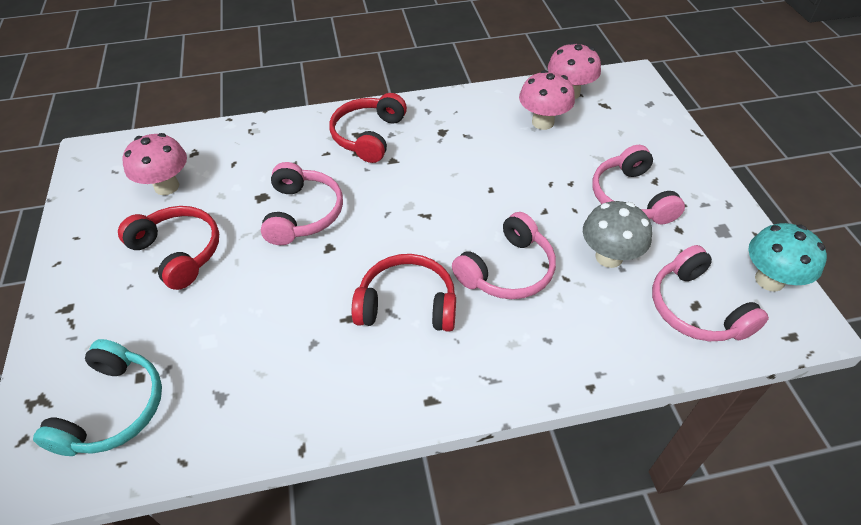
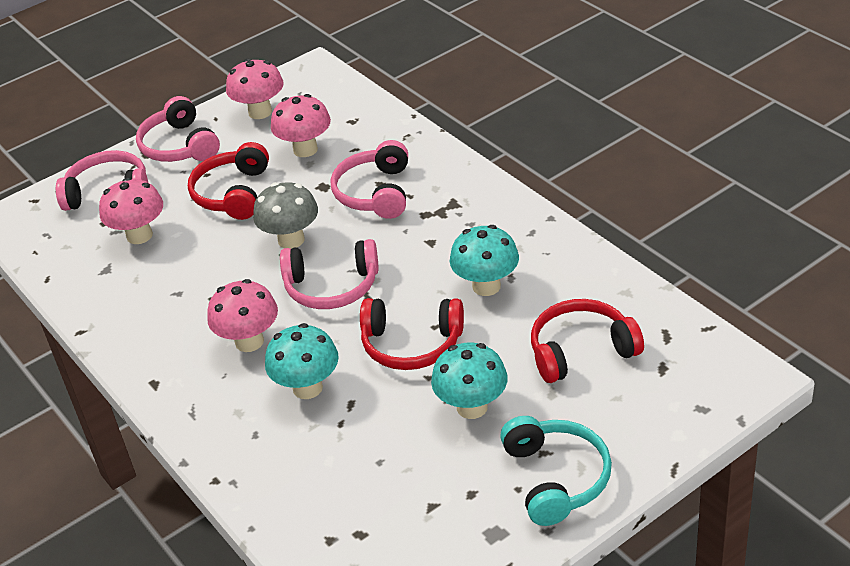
pink mushroom: [122,133,187,195] [519,70,575,130] [548,42,601,99] = 3 -> [99,178,163,244] [207,279,278,352] [226,59,284,119] [271,94,331,157] = 4
turquoise mushroom: [748,223,827,292] = 1 -> [265,323,339,399] [431,343,508,419] [449,225,519,296] = 3

